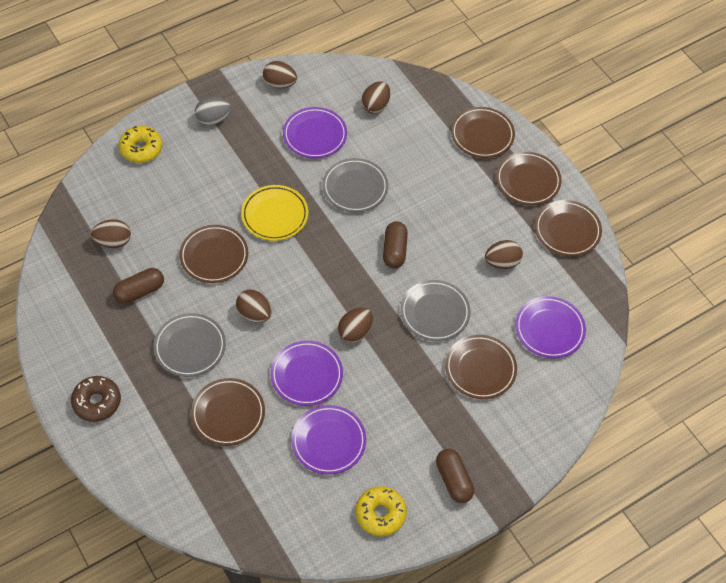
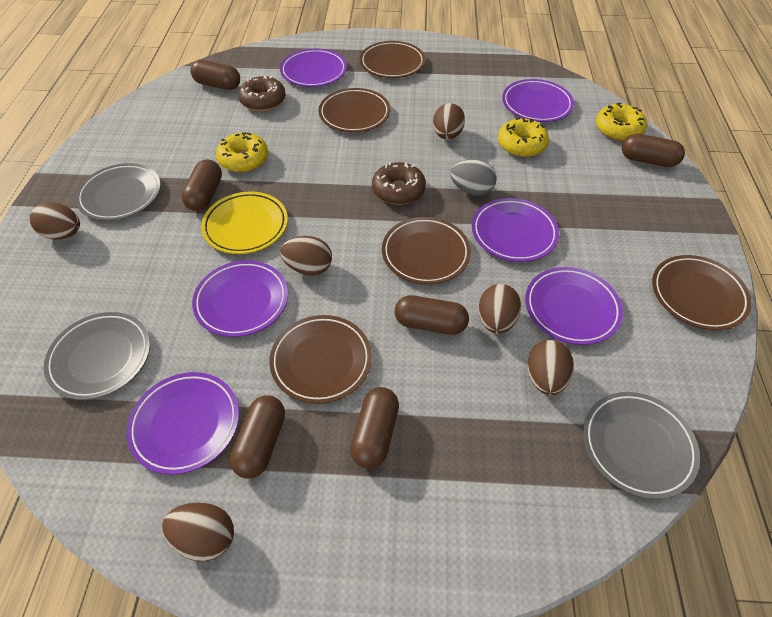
brown capsule: [113,268,164,304] [383,221,408,268] [436,449,474,503] = 3 -> [181,159,222,211] [191,60,240,90] [230,395,285,479] [350,387,399,469] [395,295,469,335] [622,134,685,167] = 6
brown donut: [71,376,121,422] = 1 -> [238,75,285,111] [372,162,426,205] = 2
brown plate: [179,225,248,283] [191,378,265,446] [445,335,517,399] [451,107,515,158] [496,152,562,205] [535,200,602,256] = 6 -> [269,315,372,404] [318,88,390,132] [360,41,425,78] [382,217,471,284] [652,255,752,330] = 5
purple plate: [270,341,343,406] [283,107,347,158] [291,405,366,475] [515,296,586,358] = 4 -> [127,372,239,475] [192,260,288,337] [280,48,347,87] [472,198,559,262] [502,79,574,122] [525,267,623,345] = 6
yellow donut: [119,126,162,163] [356,486,407,536] = 2 -> [216,132,268,172] [498,118,549,157] [596,103,647,141] = 3

